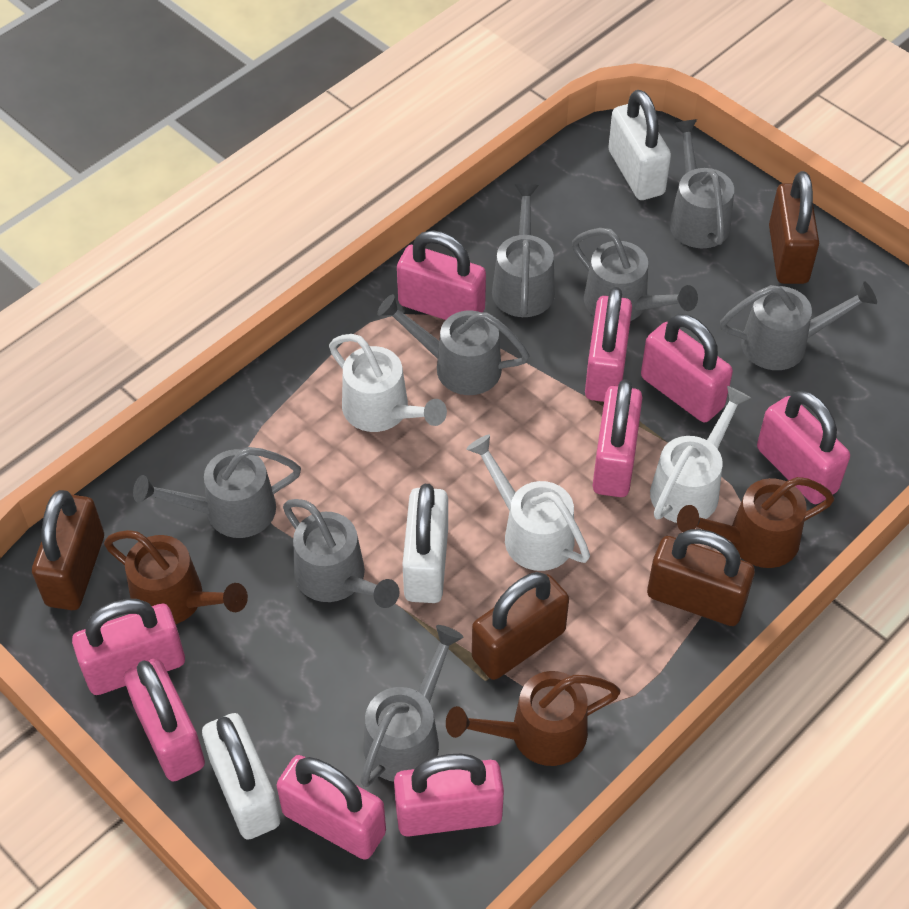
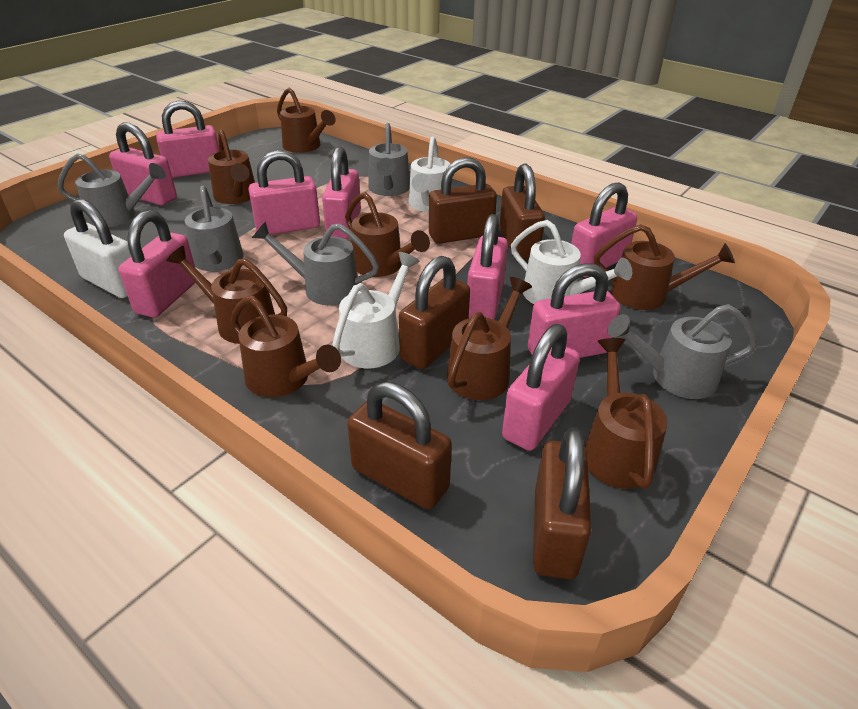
brown padlock: [32,490,104,610] [472,572,569,680] [647,529,755,626] [769,171,819,284] = 4 -> [347,382,452,509] [399,256,470,369] [429,157,497,244] [499,164,545,259] [533,427,591,579] = 5
brown watering can: [104,530,248,624] [446,671,621,766] [677,477,834,568] = 3 -> [166,246,287,344] [208,130,255,204] [231,296,341,397] [277,88,336,153] [345,192,430,277] [447,277,532,400] [584,338,667,489] [594,224,735,310] = 8
grey watering can: [133,447,301,538] [283,499,400,608] [360,625,464,787] [377,294,530,395] [492,184,555,317] [572,228,698,321] [669,119,734,248] [720,281,877,370] = 8 -> [57,153,166,227] [185,186,244,271] [252,221,379,305] [368,123,410,196] [608,304,757,399] = 5
white padlock: [202,713,280,840] [403,484,448,603] [608,90,671,200] = 3 -> [64,199,131,298] = 1

